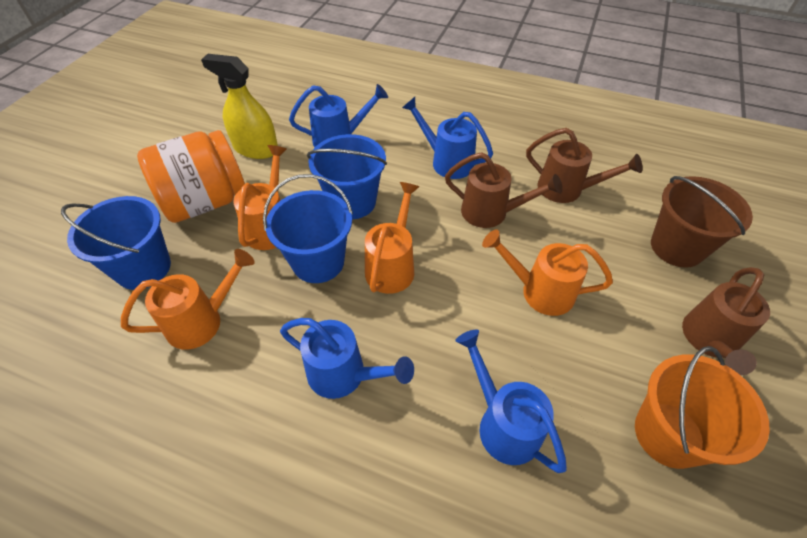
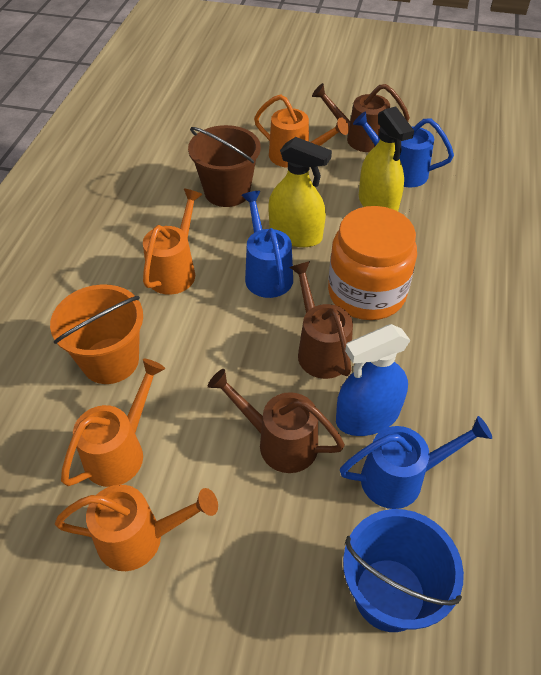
blue bucket: [61,196,171,290] [263,174,353,283] [307,134,387,219] = 3 -> [343,509,464,632] = 1
blue spray bottle: none = 0 -> [336,324,411,436] = 1
blue watering can: [280,318,414,399] [289,84,388,147] [402,97,493,179] [455,329,567,473] = 4 -> [241,191,293,298] [340,416,492,509] [353,111,454,187] = 3
yellow spray bottle: [201,54,278,159] = 1 -> [268,137,332,247] [359,107,414,211] = 2

